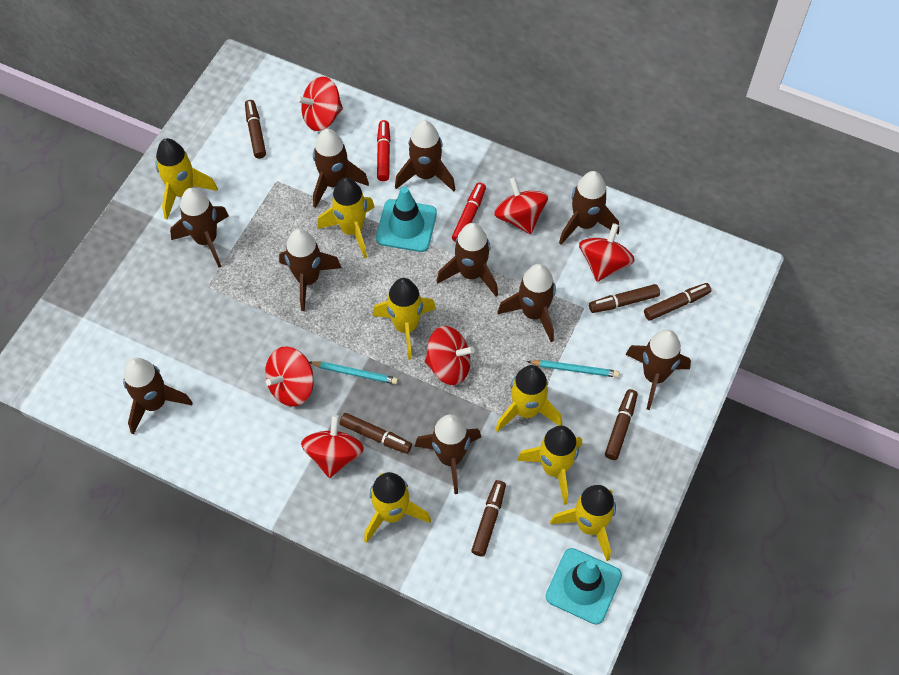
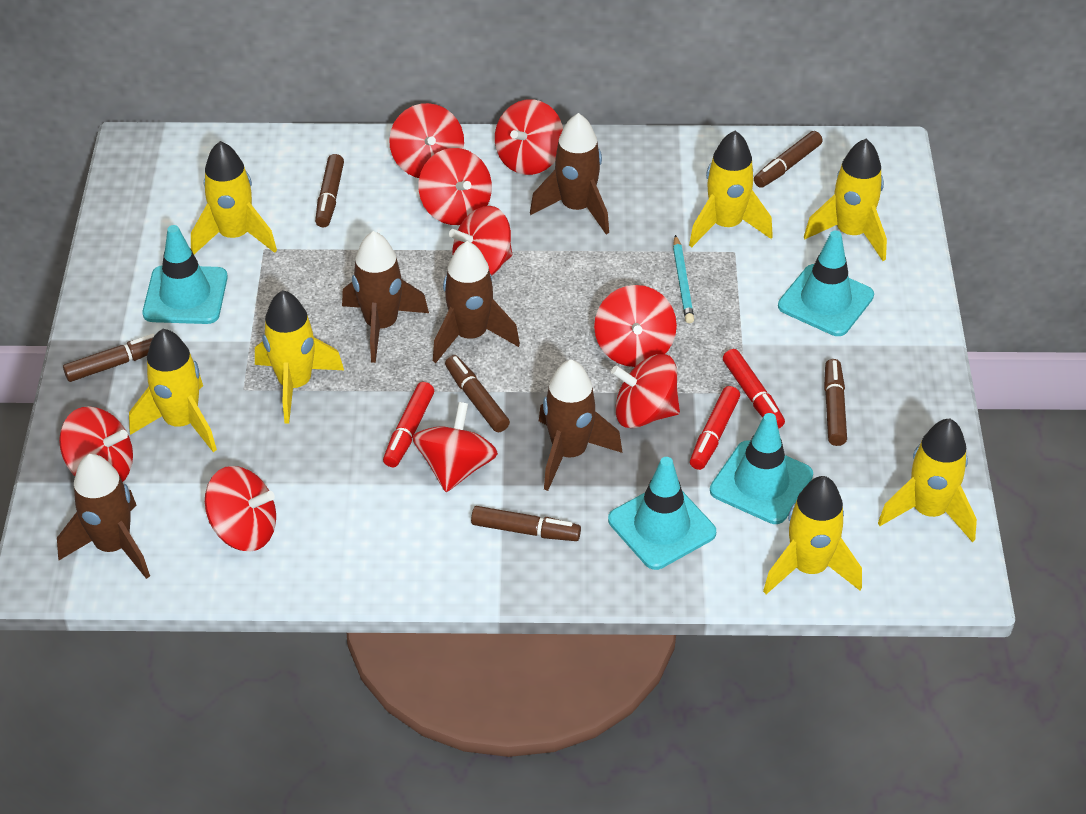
brown rocket: [123,358,193,435] [170,188,229,268] [279,229,342,311] [313,129,369,208] [395,120,456,192] [414,414,481,494] [437,223,498,296] [498,264,556,342] [559,171,619,245] [625,329,691,410] = 10 -> [57,454,150,579] [342,231,429,363] [433,241,520,363] [530,113,609,234] [539,359,623,491] = 5
red marker: [377,120,390,181] [452,183,486,242] = 2 -> [383,382,434,467] [690,386,740,470] [723,349,785,429] = 3
red spinning top: [265,346,314,406] [297,77,343,131] [301,415,364,478] [425,326,475,385] [494,177,548,234] [579,223,635,282] = 6 -> [59,406,133,482] [205,466,276,551] [389,103,464,178] [413,402,498,492] [419,148,492,225] [449,206,512,276] [495,99,563,175] [594,285,677,367] [611,354,680,428] = 9
turquoise pencil: [309,361,398,385] [527,360,619,378] = 2 -> [673,235,694,323] = 1
turquoise traffic cone: [376,186,437,252] [546,548,622,625] = 2 -> [143,225,228,324] [608,457,716,570] [710,413,813,524] [778,230,874,336] = 4

